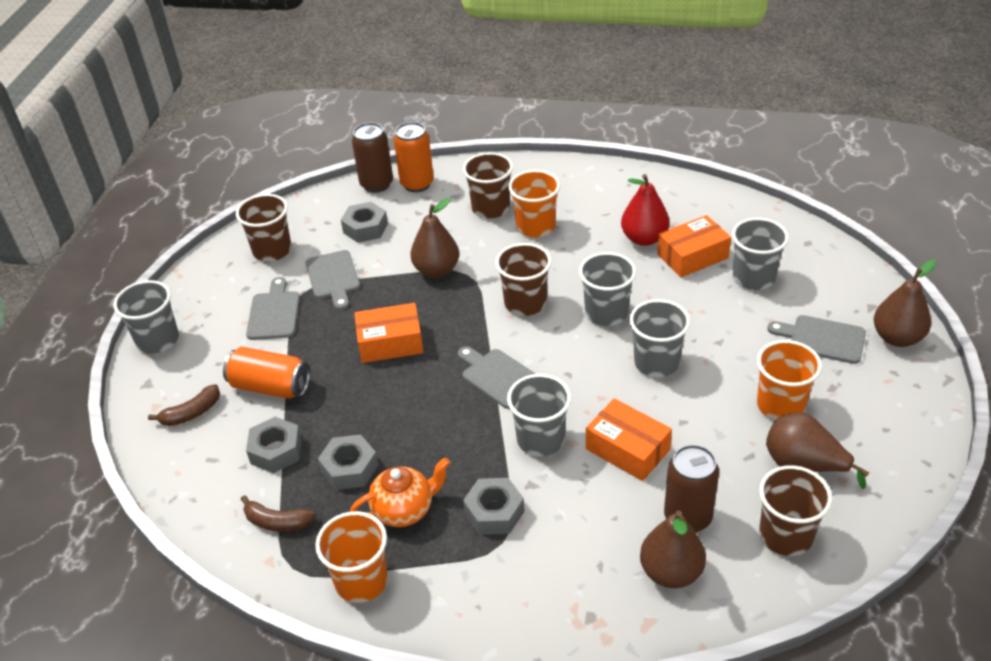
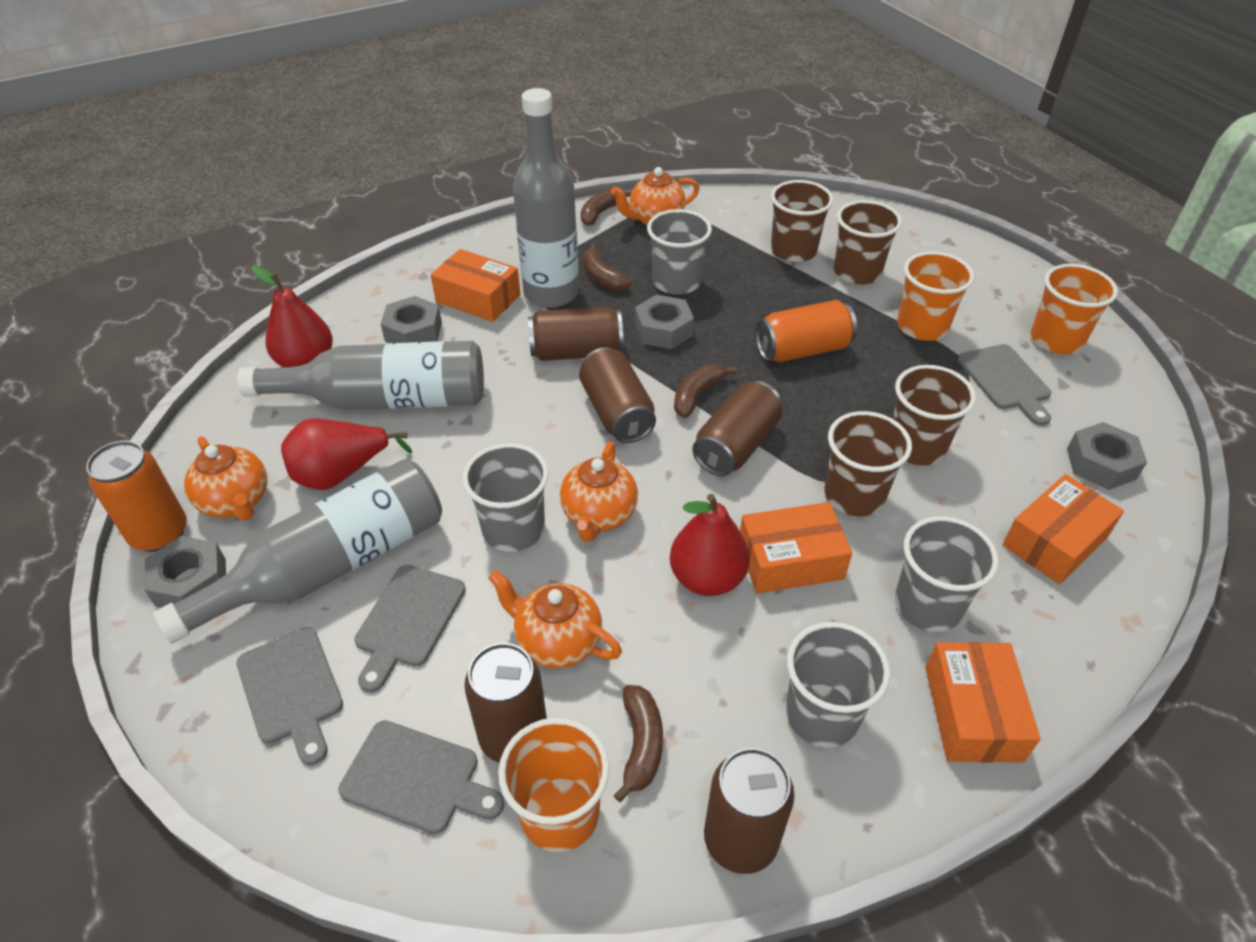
brown banana: [148,384,220,426] [241,495,316,532] = 2 -> [581,188,632,226] [583,244,631,291] [614,685,663,802] [674,364,737,418] = 4
brown can: [352,123,393,193] [664,445,719,532] = 2 -> [464,643,547,763] [528,307,624,361] [579,347,656,443] [692,381,782,476] [704,748,795,874] = 5
brown pear: [410,198,459,278] [640,510,706,588] [766,412,869,489] [874,260,937,347] = 4 -> none = 0
grey bottle: none = 0 -> [153,459,442,644] [237,341,484,410] [513,88,579,308] = 3
grey cup: [113,280,179,354] [507,374,571,456] [579,252,636,326] [629,299,690,377] [732,218,789,290] = 5 -> [462,443,549,552] [647,209,712,295] [786,622,890,748] [895,516,999,632] = 4
orange box: [354,303,424,363] [586,398,672,481] [657,215,731,278] = 3 -> [431,249,520,322] [740,502,852,593] [925,642,1041,763] [1002,474,1124,584] = 4
orange teapot: [350,457,450,527] = 1 -> [184,437,267,521] [489,570,622,668] [560,442,638,542] [611,167,699,225] = 4
red pear: [621,174,669,246] = 1 -> [252,266,333,368] [281,418,412,490] [670,494,750,596] = 3

